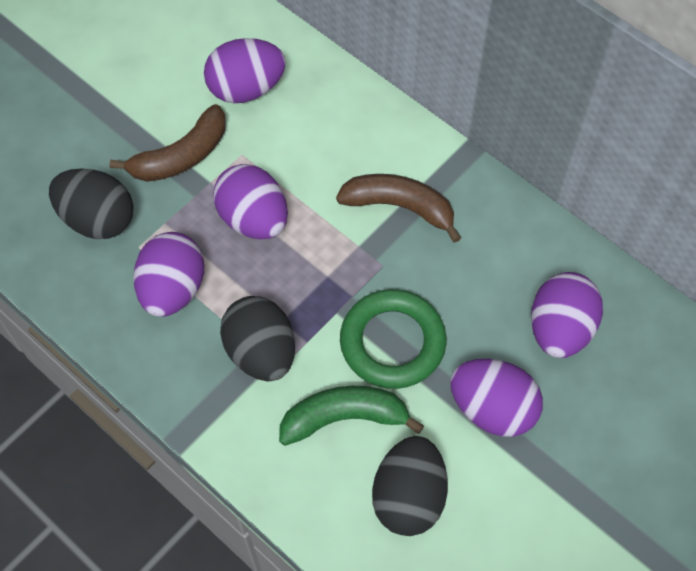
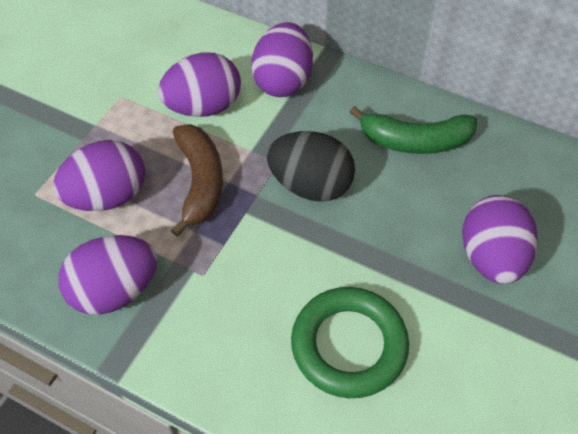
black egg: [49,169,134,239] [220,296,295,381] [372,436,448,536] = 3 -> [267,131,355,202] = 1
brown banana: [109,104,226,182] [336,174,461,243] = 2 -> [171,124,223,236] = 1

